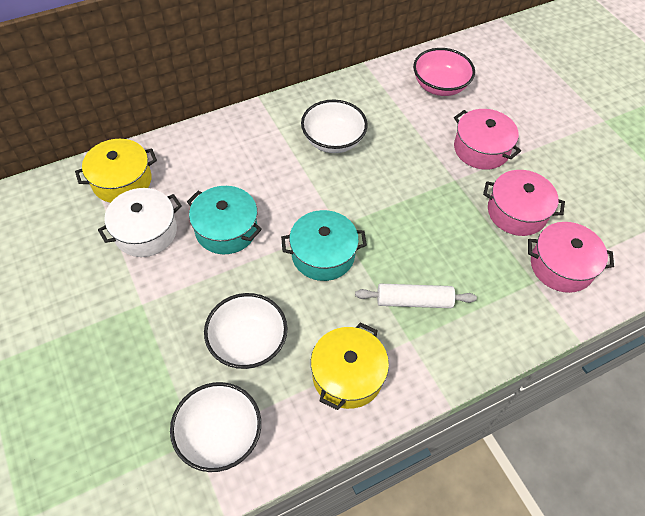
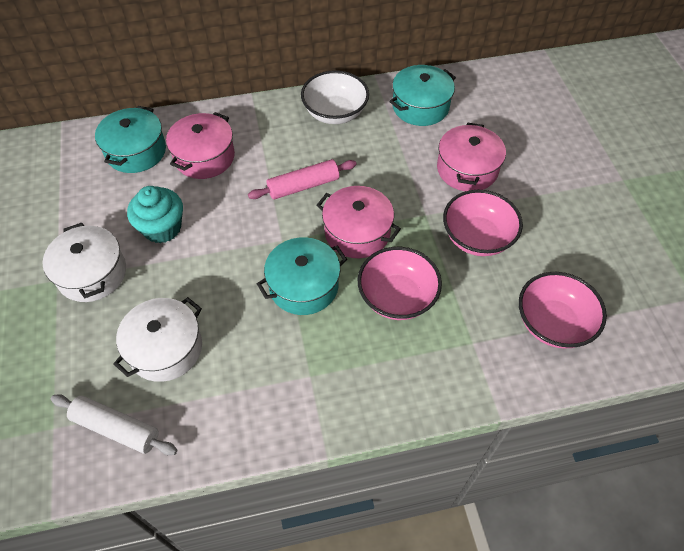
pink bowl: [413,48,475,96] = 1 -> [358,247,442,320] [443,190,523,256] [519,272,607,349] = 3
pink rolling pin: none = 0 -> [248,159,357,200] = 1
turquoise cupcake: none = 0 -> [127,186,183,243] = 1
turquoise pot: [187,186,262,254] [281,210,367,281] = 2 -> [95,106,166,173] [257,237,347,315] [389,65,456,126] = 3
white bowl: [170,382,261,472] [204,293,287,369] [301,100,368,153] = 3 -> [301,70,369,124] = 1
white pot: [98,188,182,257] = 1 -> [43,223,126,302] [113,297,202,382] = 2
yellow pot: [75,139,157,203] [311,322,389,410] = 2 -> none = 0

